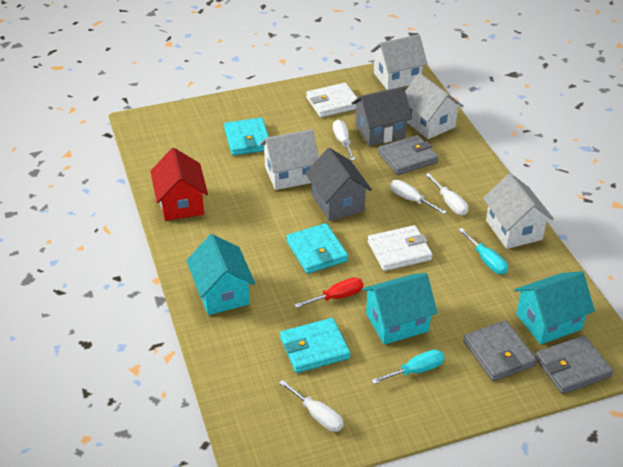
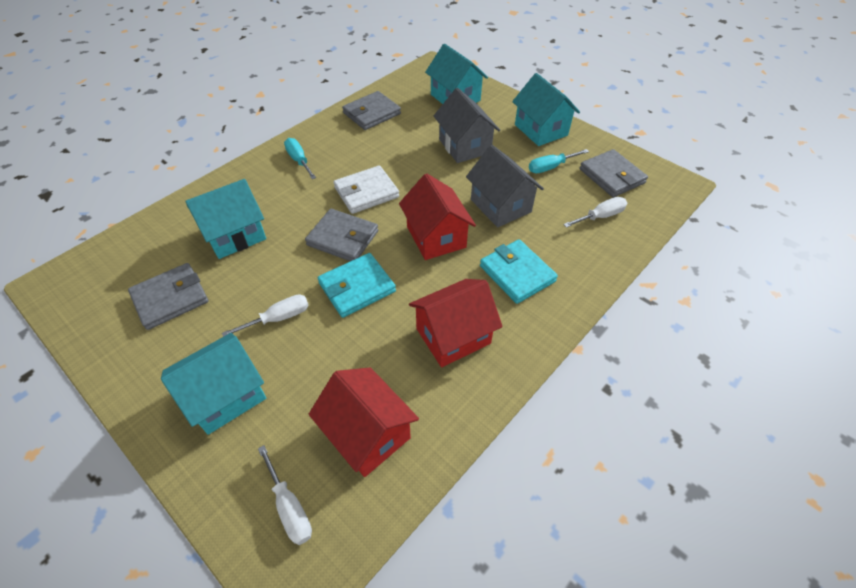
grey wallet: [378,135,438,175] [463,320,537,381] [535,336,613,394] = 3 -> [128,263,209,330] [305,209,378,261] [342,91,401,130] [580,149,648,197] = 4
red house: [150,148,208,221] = 1 -> [309,368,419,477] [399,173,476,260] [409,279,503,367] = 3
red screwdriver: [294,277,363,308] = 1 -> none = 0
turquoise house: [186,234,255,315] [362,273,438,345] [514,271,595,344] = 3 -> [161,333,266,435] [185,179,266,259] [425,44,488,104] [512,73,580,146] = 4
turquoise wallet: [224,118,269,155] [280,318,350,373] [286,223,348,274] = 3 -> [318,253,396,318] [480,239,558,304] = 2
white house: [260,129,319,190] [370,34,428,90] [405,73,464,139] [483,173,554,249] = 4 -> none = 0
white screwdriver: [279,380,344,432] [333,120,355,161] [390,180,446,214] [426,173,468,215] = 4 -> [222,294,309,337] [258,445,312,545] [563,197,627,228] = 3
white wallet: [306,83,357,118] [368,225,433,271] = 2 -> [333,165,399,214] = 1

